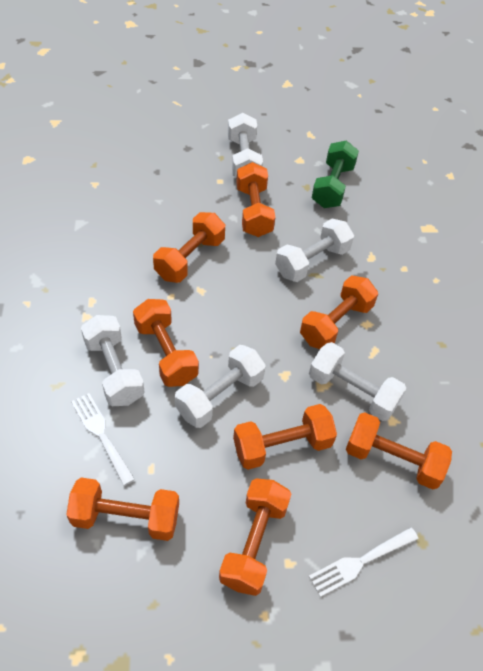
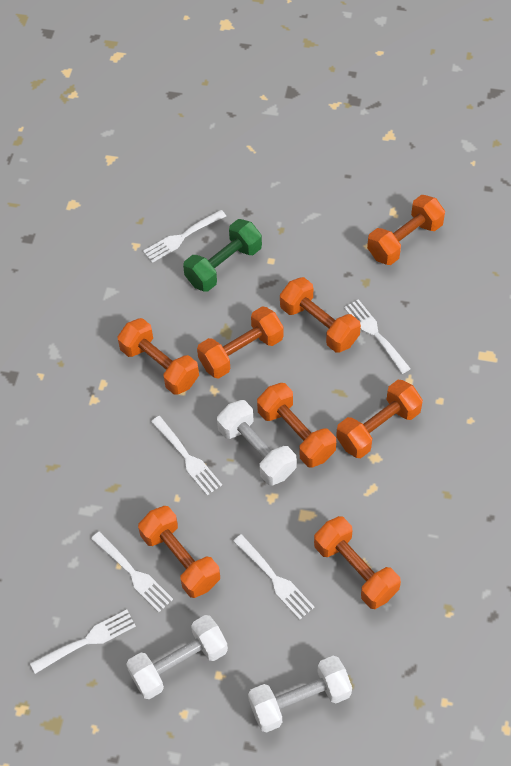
white dumbbell: [81,315,145,406] [175,345,266,428] [228,113,263,177] [275,219,354,282] [309,342,406,421] = 5 -> [126,615,228,699] [217,400,297,485] [248,656,352,733] = 3
white fork: [71,393,135,486] [309,527,419,597] = 2 -> [30,609,136,674] [91,531,173,612] [143,210,226,263] [151,416,222,495] [233,534,314,620] [344,299,411,374] = 6

